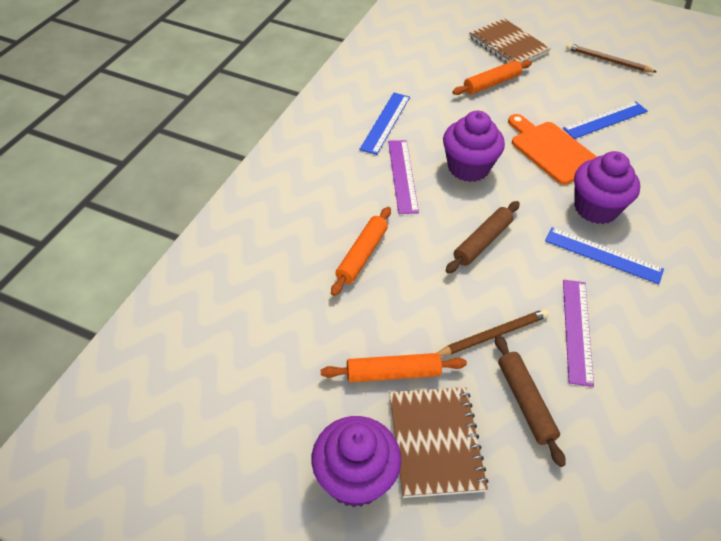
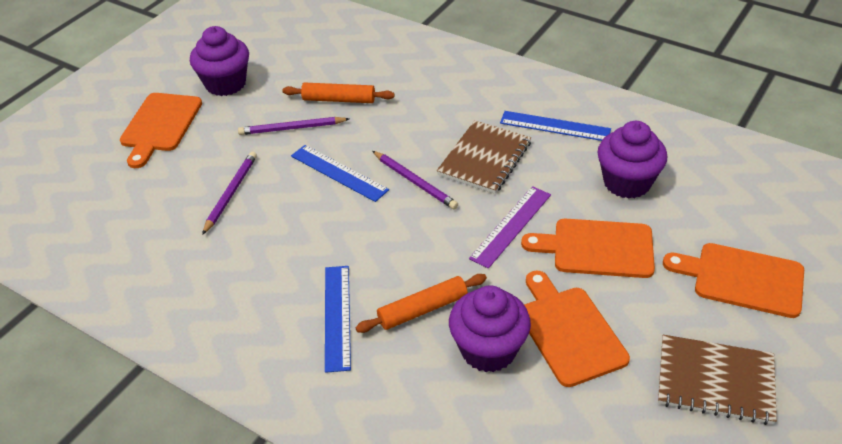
brown pencil: [437,309,549,356] [566,43,657,72] = 2 -> none = 0
brown rolling pin: [446,201,520,274] [495,335,566,467] = 2 -> none = 0
orange cutting board: [508,114,597,185] = 1 -> [120,93,202,168] [521,219,655,278] [524,271,630,387] [663,243,804,318] = 4
orange rolling pin: [321,353,467,382] [331,207,391,296] [453,60,532,95] = 3 -> [282,82,395,103] [356,274,487,333] = 2
purple pencil: none = 0 -> [202,152,257,235] [238,117,349,135] [372,151,458,210] = 3
purple ruler: [388,140,419,214] [563,280,594,387] = 2 -> [469,186,551,269] = 1

